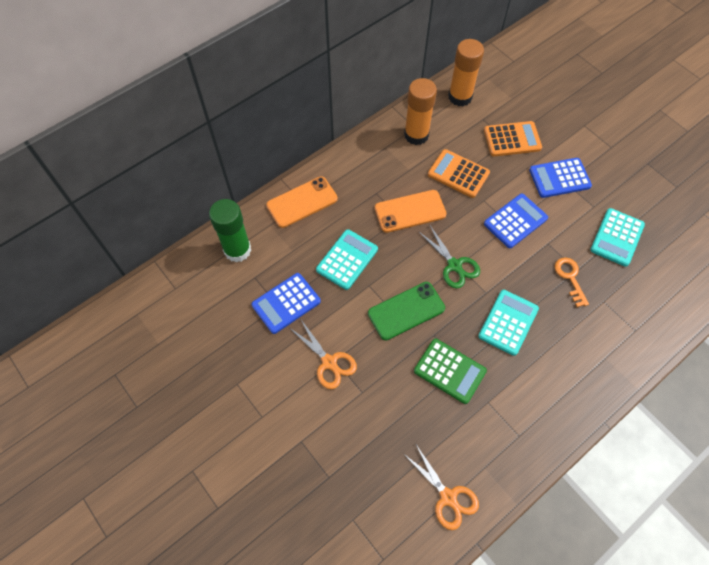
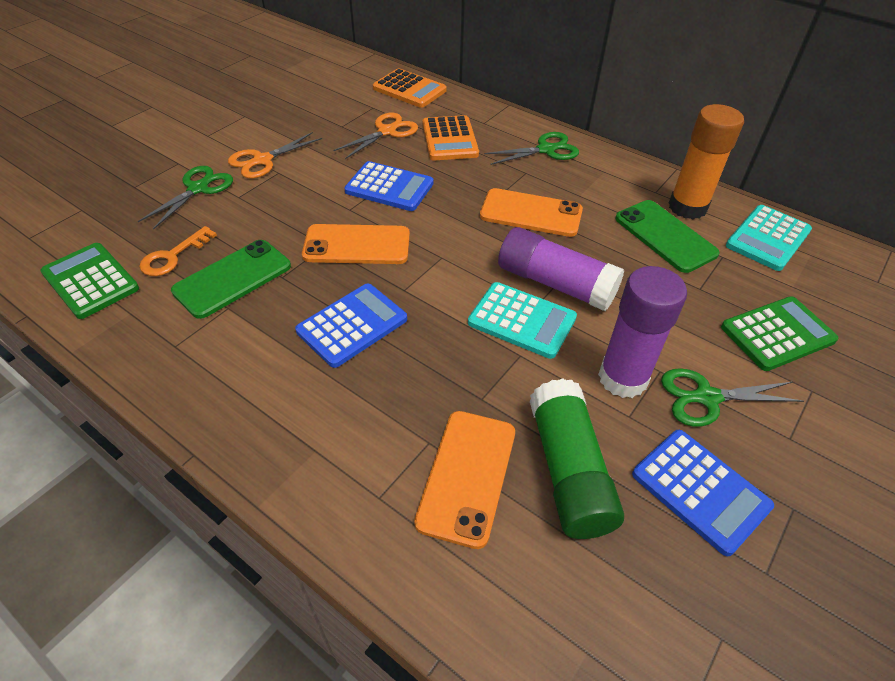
green calculator: [414,339,487,404] = 1 -> [40,243,139,319] [721,296,838,371] = 2
green phone: [368,282,445,340] = 1 -> [171,240,291,319] [615,200,720,273] = 2
green scissors: [418,224,480,288] = 1 -> [138,166,233,230] [484,132,579,165] [661,368,804,427] = 3
orange glue stick: [404,78,437,145] [448,39,484,106] = 2 -> [669,104,744,219] = 1
orange phone: [266,176,338,228] [375,190,447,233] = 2 -> [302,224,410,264] [414,411,515,549] [480,188,583,237] = 3
purple glue stick: none = 0 -> [498,227,624,311] [598,266,687,398] = 2
turquoise calculator: [316,229,378,290] [478,290,539,356] [590,208,645,267] = 3 -> [468,282,577,359] [726,205,812,271] = 2

